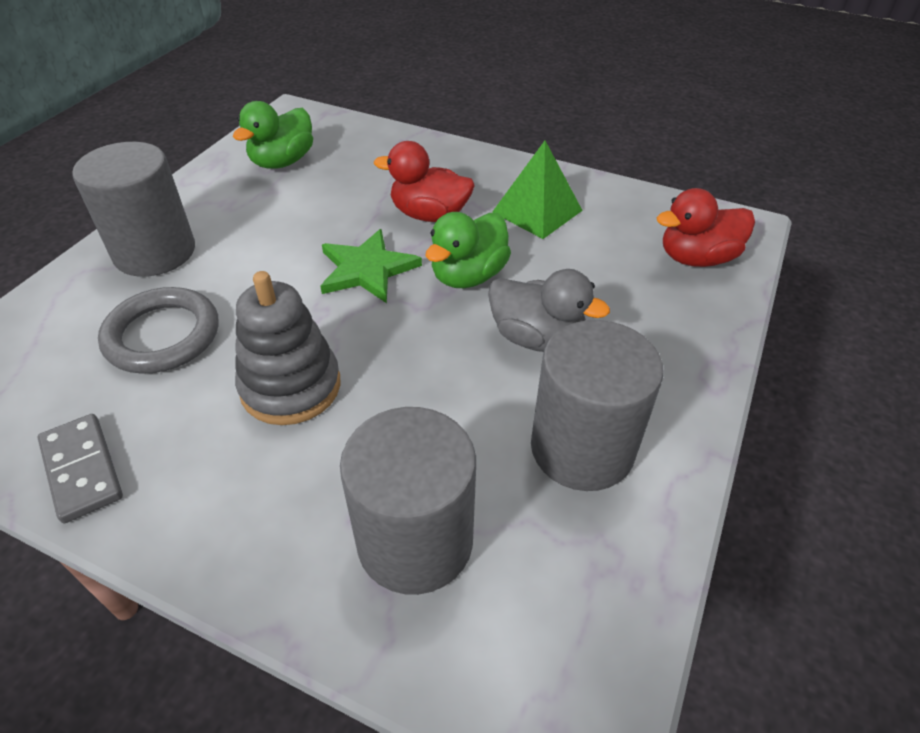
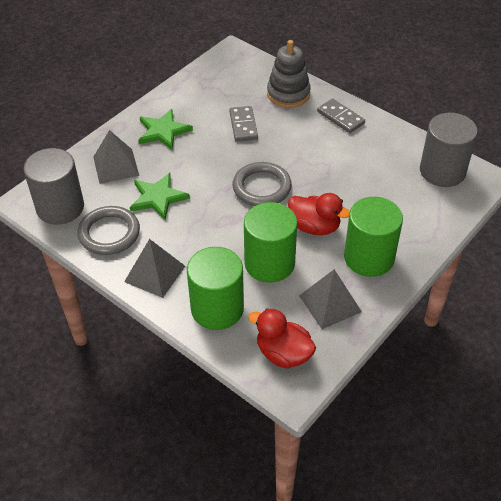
green cylinder: none = 0 -> [187,247,244,330] [244,202,297,283] [344,197,403,277] = 3
green duck: [233,101,313,169] [426,212,511,288] = 2 -> none = 0
green pyramid: [492,141,583,239] = 1 -> none = 0
green star: [320,229,422,303] = 1 -> [130,173,190,220] [138,109,193,150] = 2
grey cylinder: [72,142,195,277] [340,407,476,595] [531,320,664,491] = 3 -> [24,148,84,225] [420,113,478,187] = 2
grey domino: [37,414,123,523] = 1 -> [229,106,258,142] [317,98,365,133] = 2
grey duck: [488,269,610,352] = 1 -> none = 0
grey pyramid: none = 0 -> [93,130,139,184] [124,239,185,298] [299,269,362,329] = 3
grey ring: [98,287,218,374] = 1 -> [77,206,140,255] [233,162,292,206] = 2

